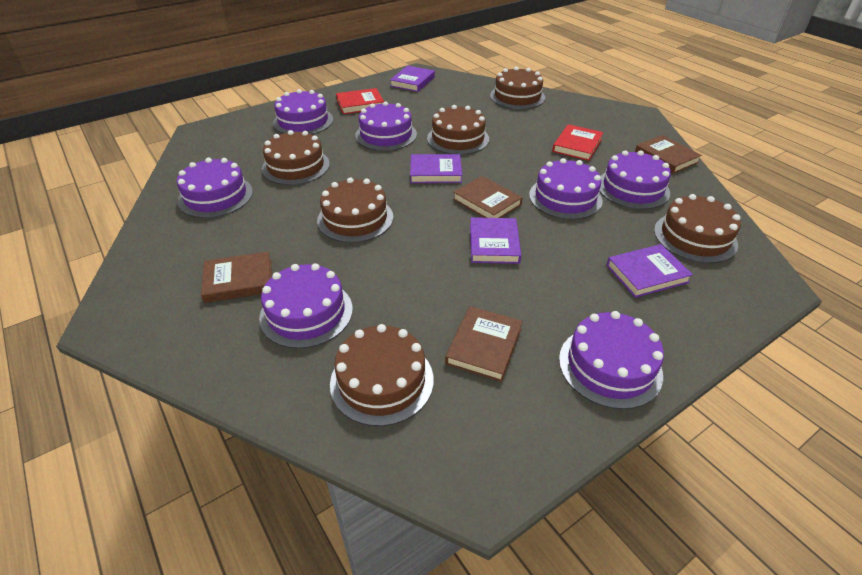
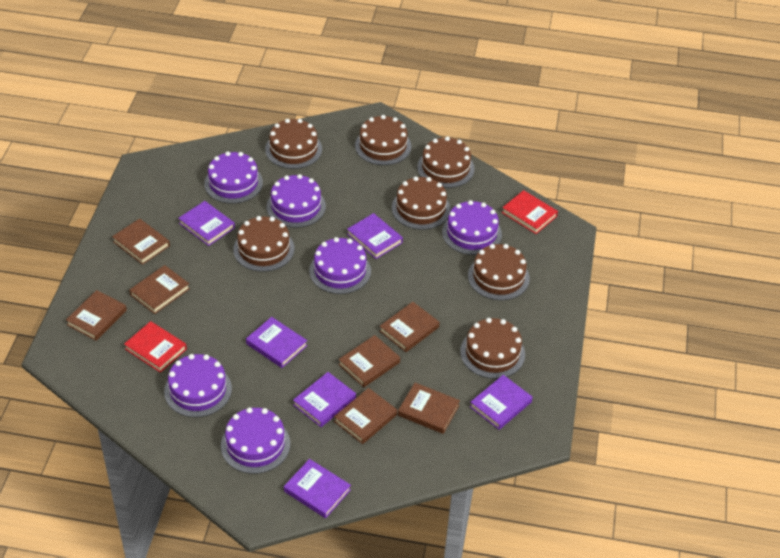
brown book: [201,252,272,303] [445,306,523,382] [453,176,523,218] [635,135,702,174] = 4 -> [66,290,127,341] [112,219,170,265] [129,265,190,314] [334,388,397,444] [338,335,400,387] [379,302,440,352] [398,383,460,434] = 7
brown cake: [262,130,330,185] [317,177,393,243] [330,324,433,426] [427,105,489,155] [490,67,545,109] [654,194,741,263] = 6 -> [233,216,295,272] [265,119,322,169] [355,115,411,165] [392,176,451,230] [417,136,475,188] [460,318,525,379] [468,244,530,300] = 7
purple book: [390,66,435,92] [410,154,462,183] [470,217,521,264] [606,244,693,298] = 4 -> [178,201,235,246] [246,317,307,368] [284,459,351,518] [293,372,356,427] [347,213,403,259] [470,375,533,430] = 6
purple cake: [177,158,253,218] [259,263,353,349] [273,89,333,134] [355,101,417,151] [529,158,603,219] [559,311,664,409] [600,150,671,209] = 7 -> [164,354,232,417] [204,151,263,204] [221,407,290,474] [267,174,326,228] [309,237,371,294] [442,200,502,255] = 6

